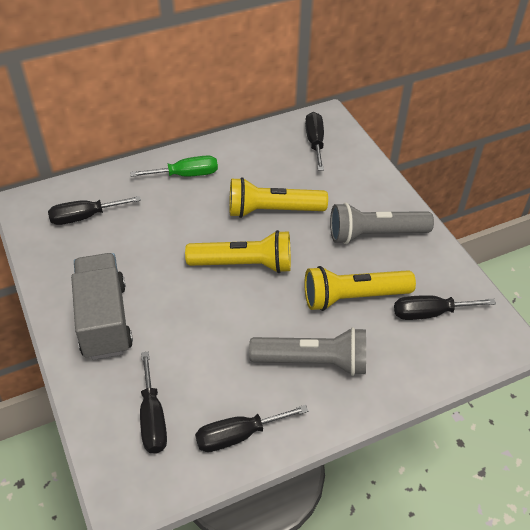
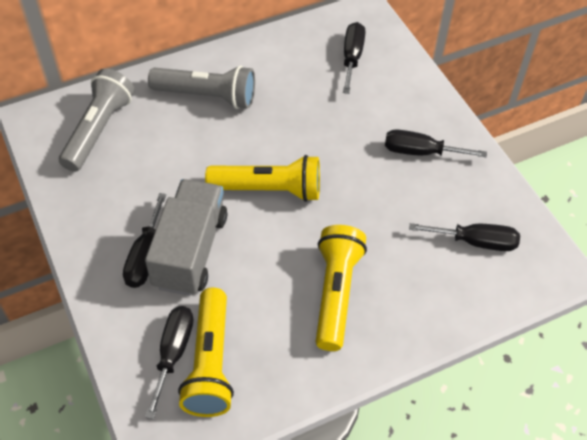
green screwdriver: [130,155,218,177] = 1 -> none = 0

